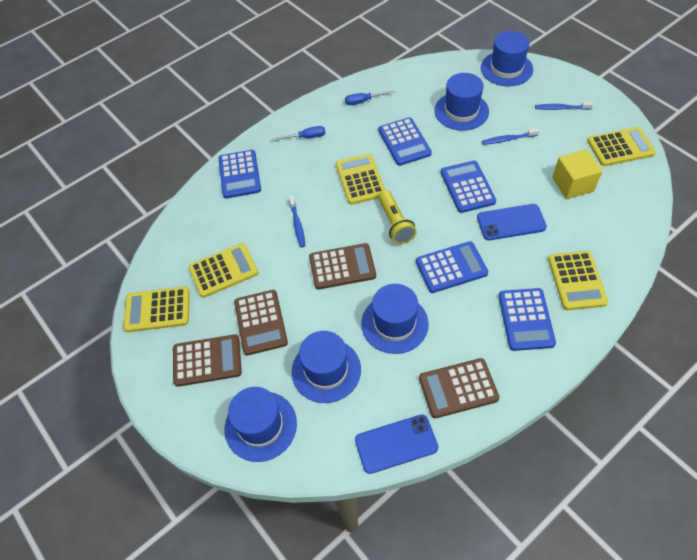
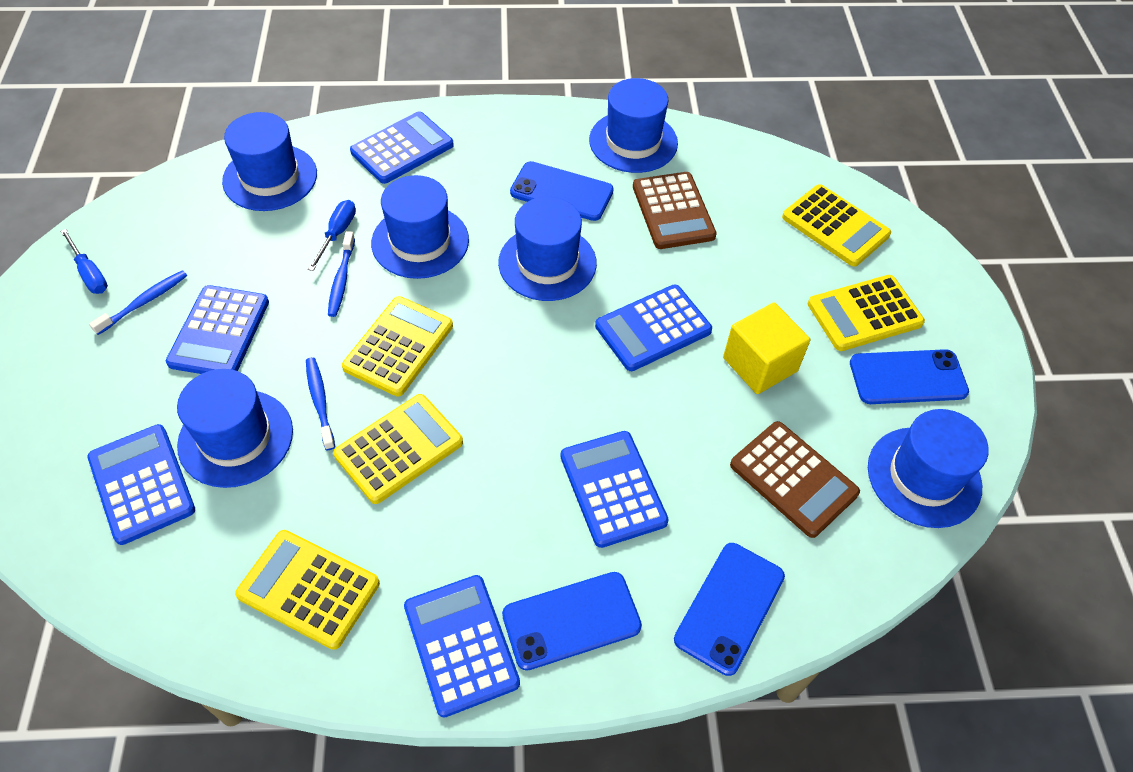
blue calculator: [219,150,261,199] [378,117,432,166] [416,241,488,293] [441,161,496,213] [498,288,556,351] = 5 -> [87,424,195,545] [166,285,269,374] [350,111,454,184] [404,575,520,717] [560,431,669,548] [595,285,712,371] = 6
blue hat: [225,387,297,462] [292,331,361,403] [361,284,429,354] [434,73,489,131] [481,31,533,86] = 5 -> [177,369,293,488] [222,112,317,211] [371,175,469,279] [498,197,597,301] [589,78,678,173] [868,409,989,528] = 6
blue phone: [355,415,438,474] [477,204,547,240] = 2 -> [502,572,642,671] [510,161,614,221] [674,543,785,676] [850,349,969,404] = 4
brown calculator: [173,334,242,387] [234,290,288,355] [309,243,376,290] [419,358,500,418] = 4 -> [633,172,717,249] [730,421,860,538] = 2
yellow flashlight: [378,190,417,244] = 1 -> none = 0

